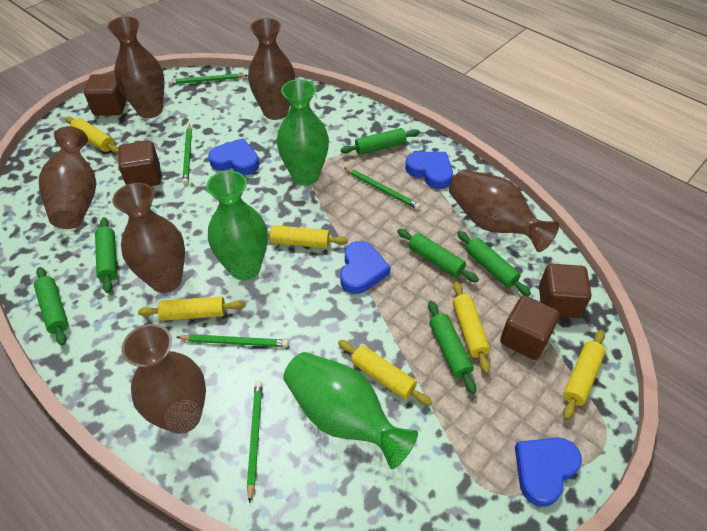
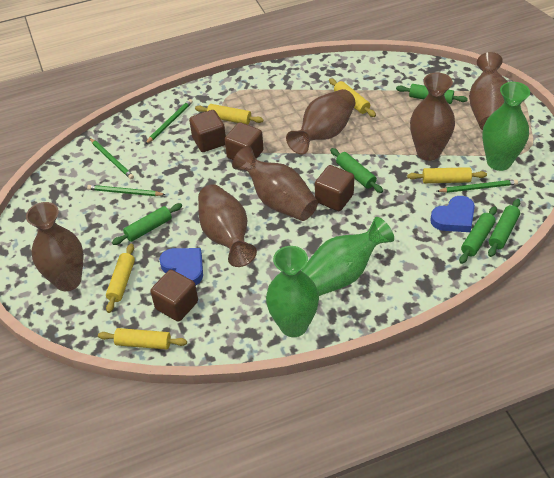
blue heart: [208,138,259,175] [340,241,391,294] [405,152,453,189] [515,437,582,507] = 4 -> [159,248,203,285] [430,196,475,232] = 2
green pencil: [168,74,248,85] [176,334,289,347] [182,124,192,185] [247,381,262,503] [344,167,421,210] = 5 -> [87,185,166,196] [90,138,134,179] [145,99,193,144] [437,179,518,193] = 4
green rolling pin: [34,267,69,346] [95,217,117,293] [341,128,420,155] [397,229,479,283] [428,301,476,394] [457,231,531,296] = 6 -> [112,203,182,245] [330,148,383,193] [396,84,468,104] [459,206,497,264] [488,199,520,257] = 5
yellow rolling pin: [65,117,119,154] [138,296,245,321] [267,225,348,248] [338,340,432,406] [453,282,490,373] [563,330,606,420] = 6 -> [98,328,187,350] [106,244,135,313] [195,104,264,125] [329,78,376,117] [407,167,487,183] = 5

